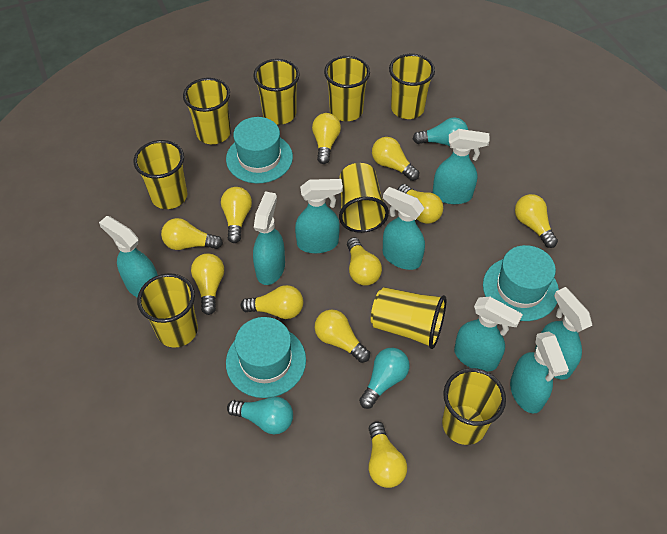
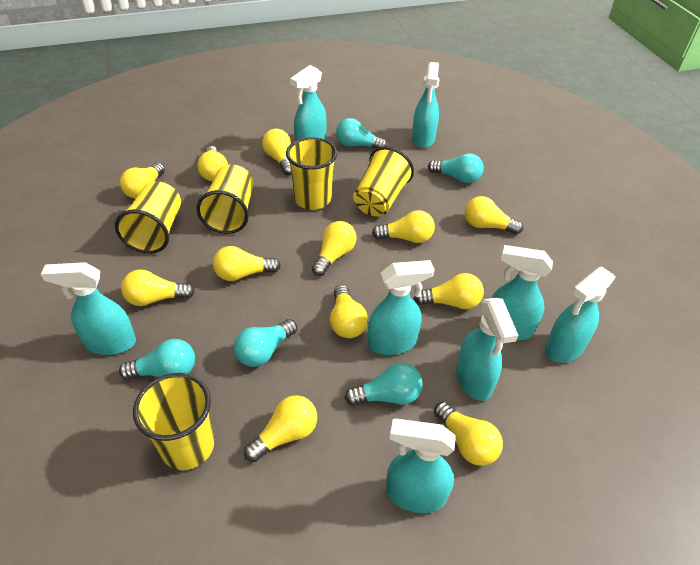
turquoise hat: [226,117,293,183] [226,317,306,398] [483,245,559,321] = 3 -> none = 0
turquoise light bulb: [227,397,293,435] [359,348,410,409] [413,117,468,146] = 3 -> [119,339,195,379] [234,319,297,367] [336,118,387,149] [345,363,423,406] [428,153,484,183] = 5
yellow cup: [134,140,187,209] [137,273,198,348] [183,78,231,144] [253,59,300,125] [324,56,370,121] [339,163,389,233] [371,287,446,349] [389,54,435,119] [442,368,506,445] = 9 -> [115,181,181,254] [133,373,214,470] [196,164,254,234] [286,137,337,210] [353,147,414,216] = 5
yellow light bulb: [161,218,223,250] [191,254,224,315] [221,187,252,243] [240,285,303,319] [312,113,341,164] [315,310,370,363] [347,237,382,286] [369,421,407,488] [372,137,419,181] [398,184,443,224] [515,194,558,248] = 11 -> [120,162,165,199] [121,270,195,306] [197,146,228,181] [213,246,281,281] [244,395,317,462] [262,128,292,175] [312,221,357,276] [330,285,368,338] [372,210,435,243] [414,273,484,309] [434,402,503,466] [465,196,523,235] = 12

